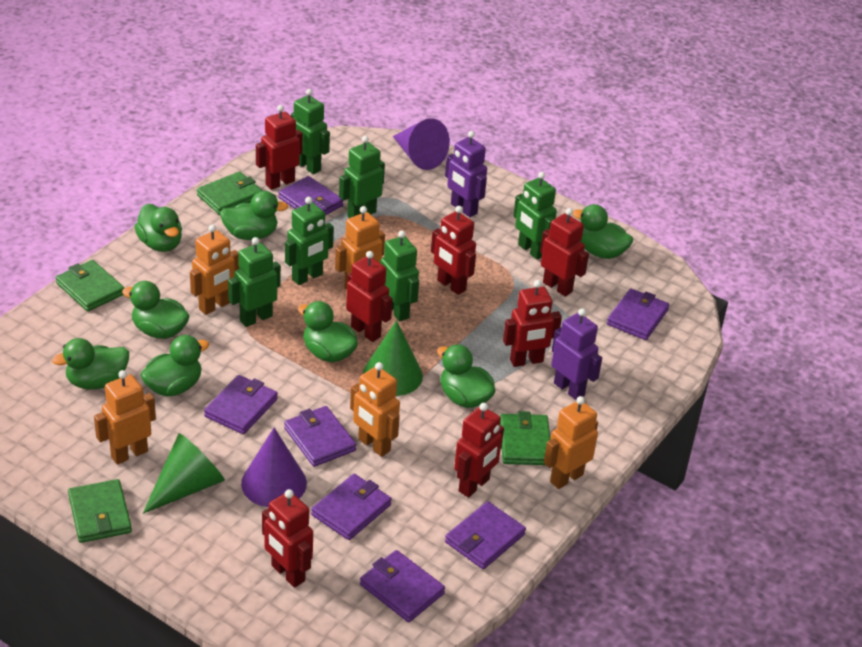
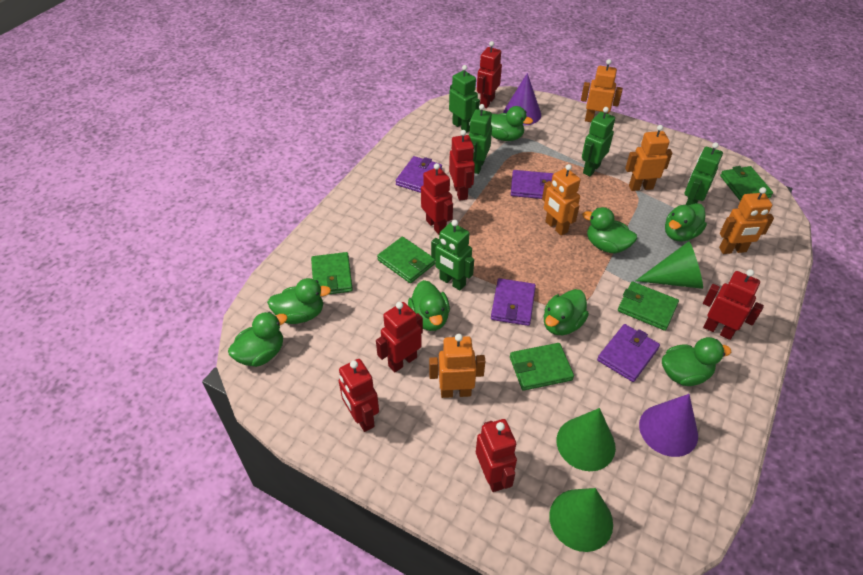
green cone: [143,433,225,514] [363,320,423,396] = 2 -> [549,488,613,552] [557,408,616,471] [636,241,703,289] = 3
green robot: [228,237,281,327] [285,197,334,285] [291,89,330,174] [339,136,385,218] [380,230,419,321] [513,172,557,259] = 6 -> [431,220,474,290] [449,65,480,133] [469,104,492,174] [582,107,615,176] [684,142,723,205] = 5
green wallet: [56,260,124,312] [68,479,132,543] [197,171,263,215] [500,411,551,465] = 4 -> [311,252,353,295] [377,237,435,283] [510,343,574,391] [618,282,679,331] [720,166,773,201] = 5
purple robot: [445,131,487,217] [551,308,602,400] = 2 -> none = 0
purple wallet: [204,375,278,434] [278,176,343,215] [284,406,356,467] [311,474,392,540] [360,550,445,622] [445,501,526,569] [607,288,669,340] = 7 -> [396,156,442,193] [491,278,536,326] [511,170,554,199] [597,324,660,382] = 4

